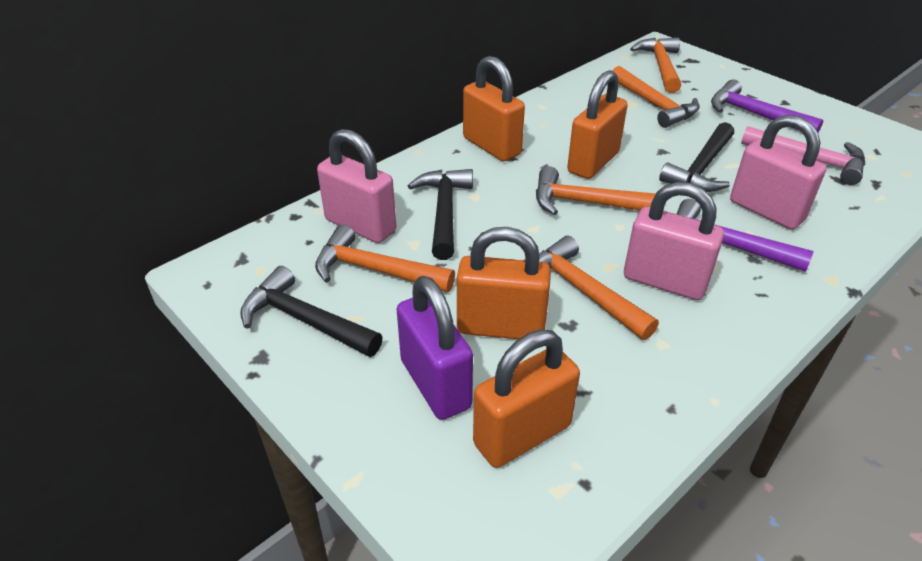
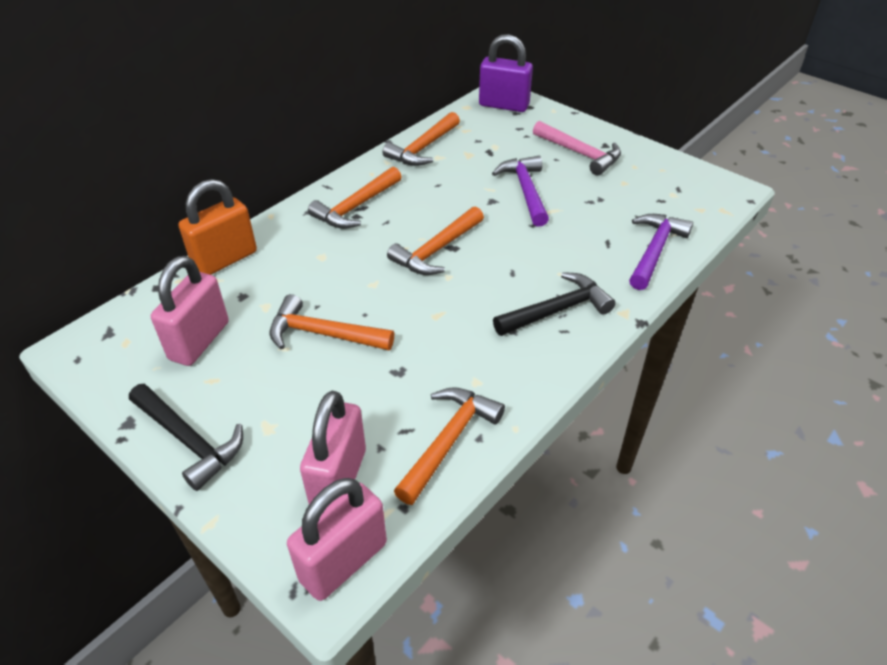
black hammer: [240,266,383,357] [408,169,473,260] [659,122,734,192] = 3 -> [129,384,243,491] [493,272,616,336] = 2
orange padlock: [457,227,551,339] [463,56,525,161] [473,329,580,468] [567,70,628,179] = 4 -> [178,179,257,275] = 1

